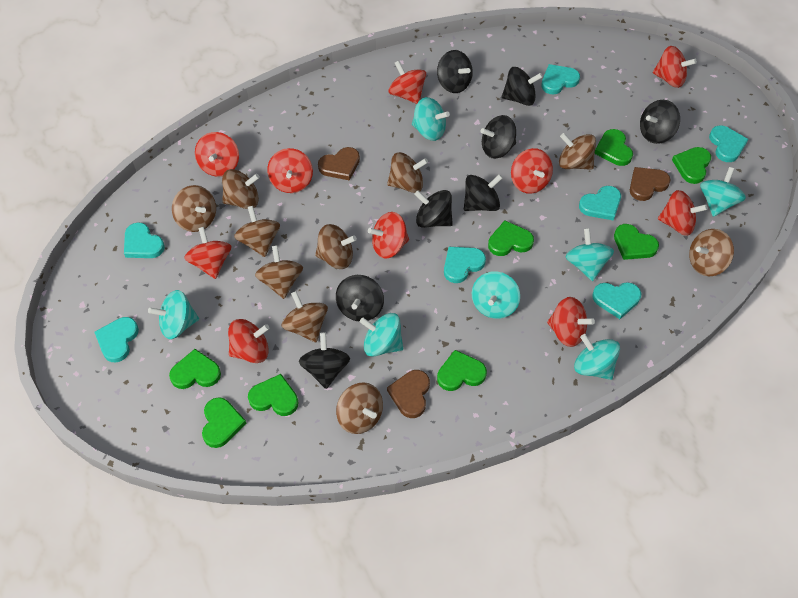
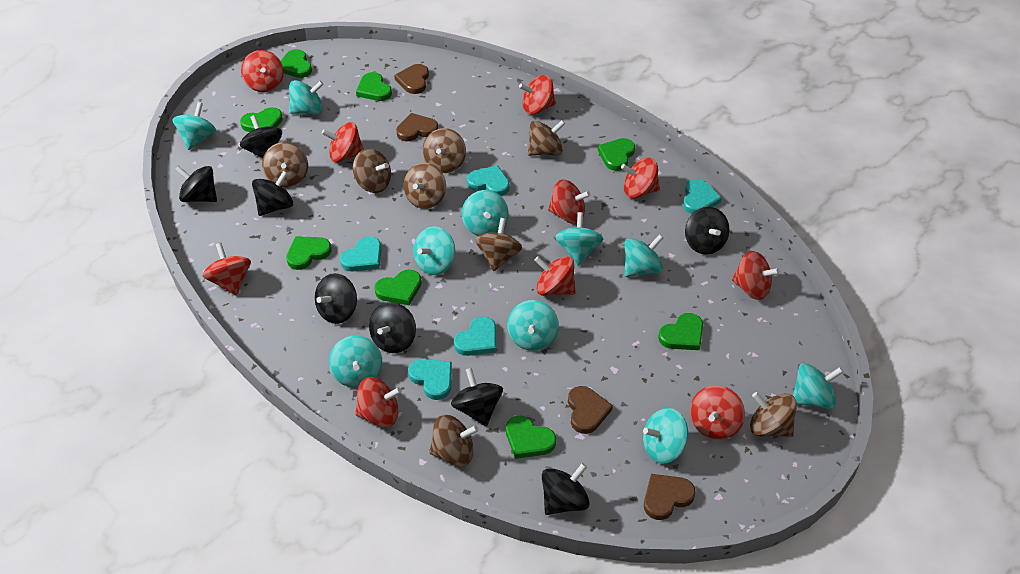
brown heart: [318,147,360,180] [387,370,430,418] [630,167,671,201] = 3 -> [394,64,429,94] [396,113,438,141] [568,386,613,434] [644,474,696,520] = 4
brown spinning top: [172,185,216,232] [222,169,260,209] [234,206,280,257] [255,245,303,299] [281,291,328,342] [315,224,357,269] [336,382,383,434] [387,152,428,193] [559,133,596,170] [689,229,734,276] = 10 -> [262,142,308,187] [353,148,391,193] [403,163,446,209] [423,128,466,173] [429,415,479,467] [475,218,522,271] [528,120,565,156] [750,392,797,437] = 8
turquoise heart: [94,317,139,362] [124,222,165,258] [444,247,486,283] [541,64,580,94] [579,186,621,221] [592,282,641,319] [709,125,748,162] = 7 -> [340,236,382,272] [408,359,452,400] [454,316,496,356] [467,165,509,196] [683,179,722,214] = 5
turquoise spinning top: [148,290,199,339] [360,313,403,357] [412,97,450,141] [472,271,520,319] [566,228,614,281] [574,334,620,380] [700,167,746,217] = 7 -> [172,102,216,150] [289,80,324,115] [329,336,382,388] [413,227,455,275] [462,190,509,236] [507,300,559,351] [555,212,603,266] [624,234,663,277] [643,408,688,464] [793,363,843,409] = 10

